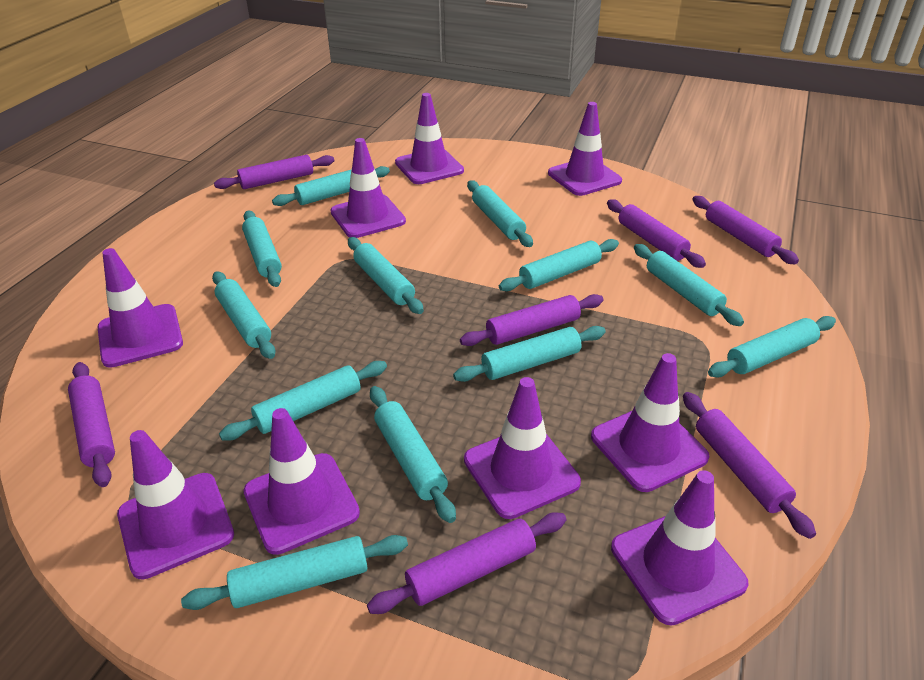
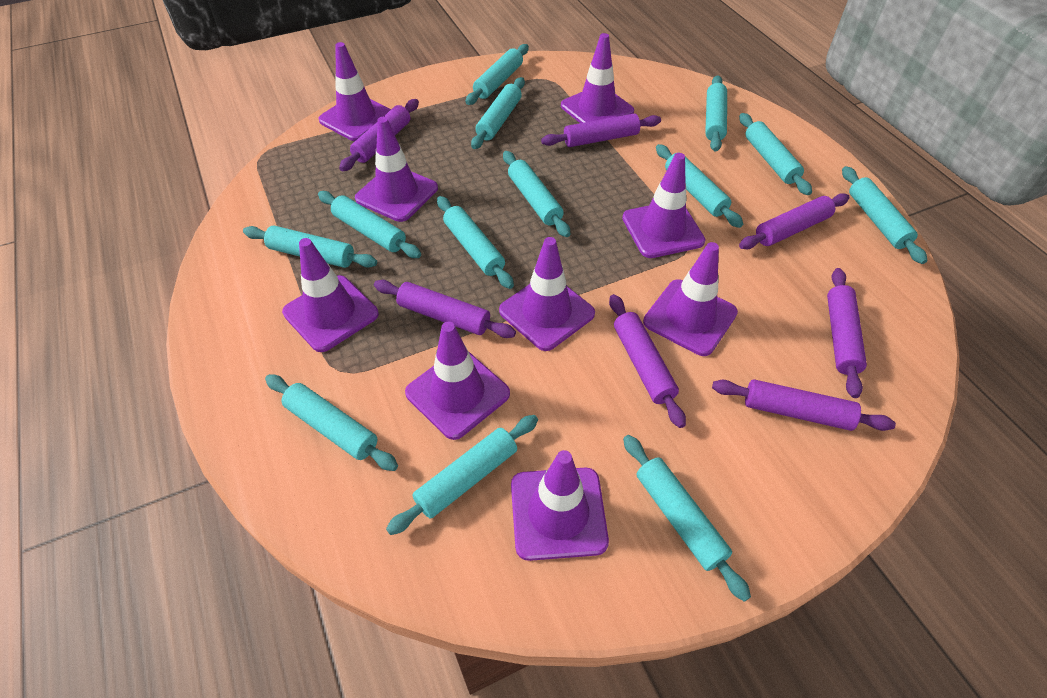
turquoise rolling pin: [181,535,408,610] [212,271,276,359] [219,361,387,441] [242,210,282,287] [272,166,390,206] [348,237,424,314] [370,386,456,523] [453,326,606,382] [467,180,533,247] [499,239,619,291] [634,244,744,326] [708,316,836,377] = 12 -> [243,226,377,268] [265,374,398,471] [318,191,421,258] [386,415,538,535] [437,196,514,289] [465,44,529,105] [471,77,525,149] [503,151,570,237] [623,435,751,602] [656,144,743,228] [705,75,727,152] [739,113,812,195] [842,166,927,264] = 13

